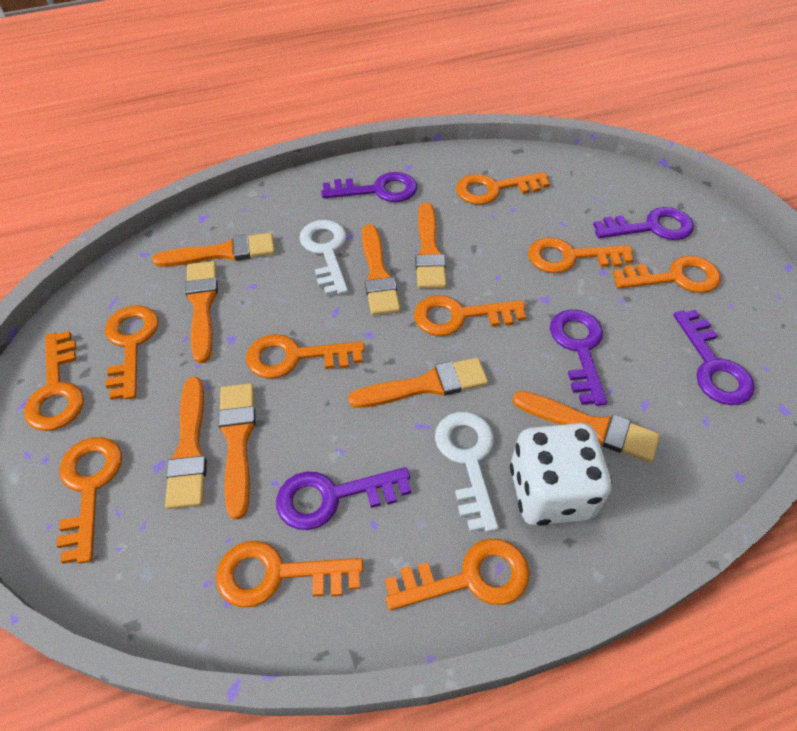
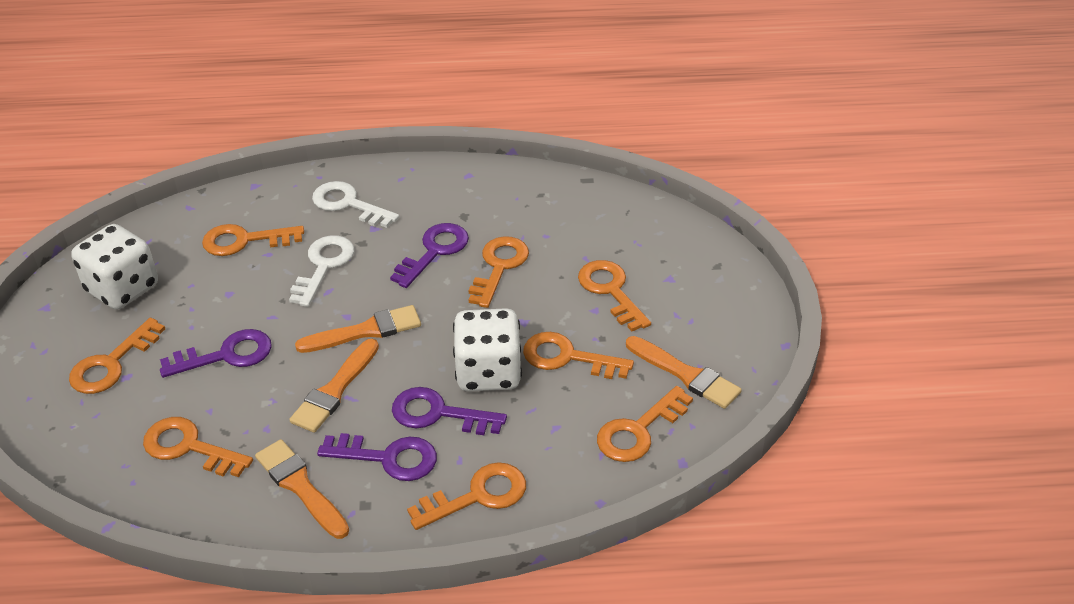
orange brush: [152,233,275,267] [165,377,207,509] [185,261,218,363] [218,383,256,520] [348,358,488,408] [362,224,400,315] [415,203,447,288] [513,391,660,463] = 8 -> [255,439,349,539] [289,339,379,433] [295,305,421,353] [626,336,742,409] = 4
orange key: [24,331,84,431] [57,437,122,564] [105,305,158,400] [216,541,363,608] [246,334,364,379] [385,538,530,610] [414,295,526,336] [456,172,550,205] [528,238,634,273] [613,256,721,293] = 10 -> [69,318,165,394] [143,417,253,477] [202,224,304,256] [407,462,526,530] [468,236,529,308] [523,332,634,379] [578,260,651,331] [597,386,693,462] = 8
purple key: [276,467,411,530] [321,172,417,202] [550,309,607,406] [593,207,694,240] [673,310,755,405] = 5 -> [160,329,272,378] [317,433,437,481] [390,223,469,288] [392,387,507,435] = 4
white dice: [510,423,612,526] = 1 -> [71,224,158,309] [453,308,522,392] = 2

